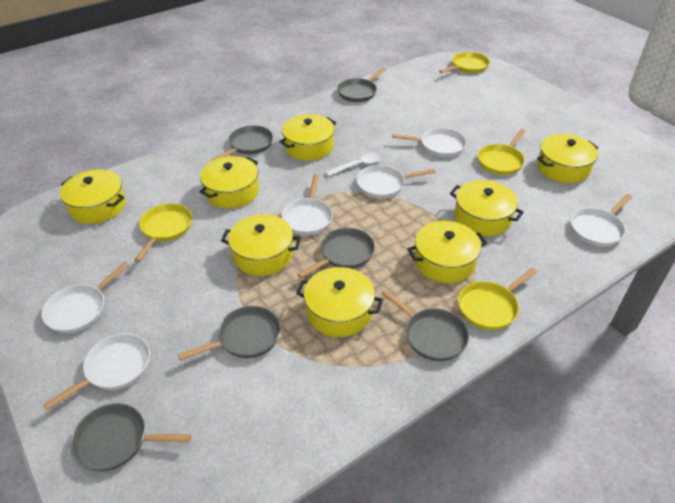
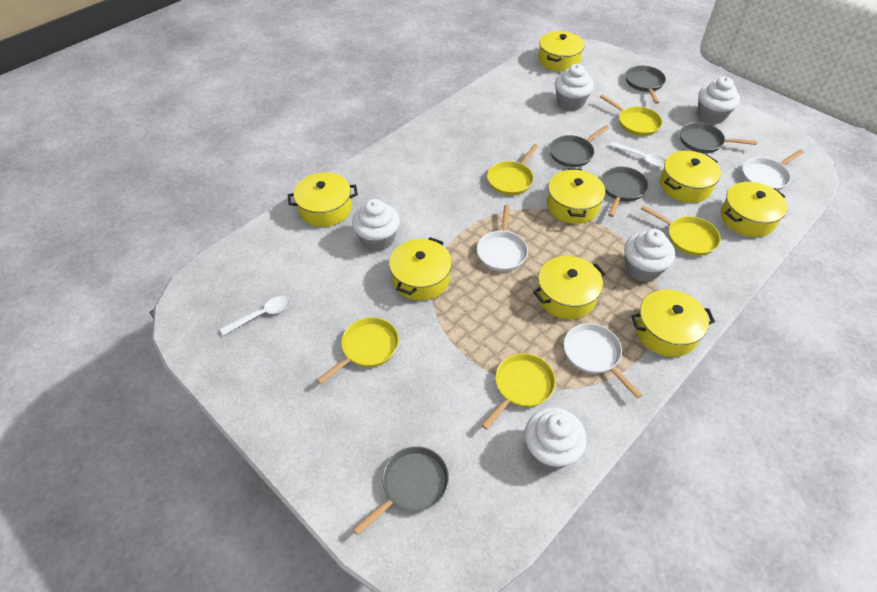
grey pan: [70,403,191,471] [178,306,280,361] [213,125,273,160] [297,228,375,278] [337,67,386,102] [381,289,469,361] = 6 -> [353,446,449,535] [550,125,609,167] [601,167,649,217] [626,65,666,104] [680,122,757,153] = 5
white cupcake: none = 0 -> [352,199,400,251] [524,408,587,470] [555,64,594,111] [624,229,675,282] [698,77,740,124] = 5
white pan: [41,262,130,333] [43,333,150,410] [281,175,333,235] [356,165,436,198] [392,128,467,157] [571,194,632,247] = 6 -> [477,205,528,272] [564,323,642,399] [742,149,804,191] = 3
white spoon: [325,152,382,176] = 1 -> [220,296,291,335] [609,142,665,167] = 2
yellow pan: [134,203,192,262] [439,52,490,73] [458,268,537,330] [478,129,526,175] = 4 -> [317,317,399,384] [481,353,556,430] [487,144,539,195] [600,94,663,136] [641,205,721,256] = 5

